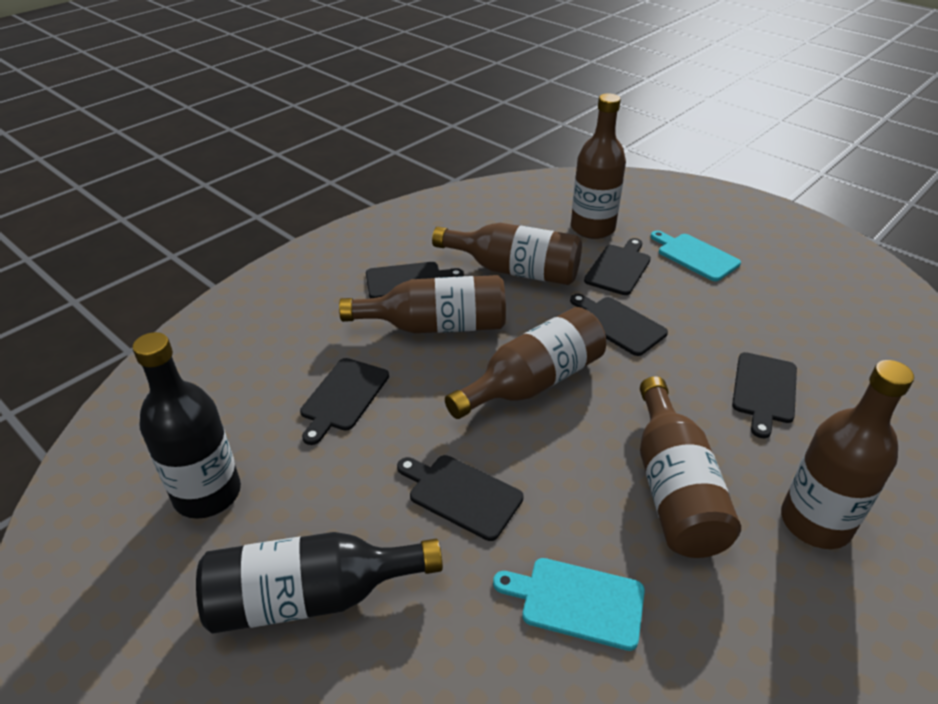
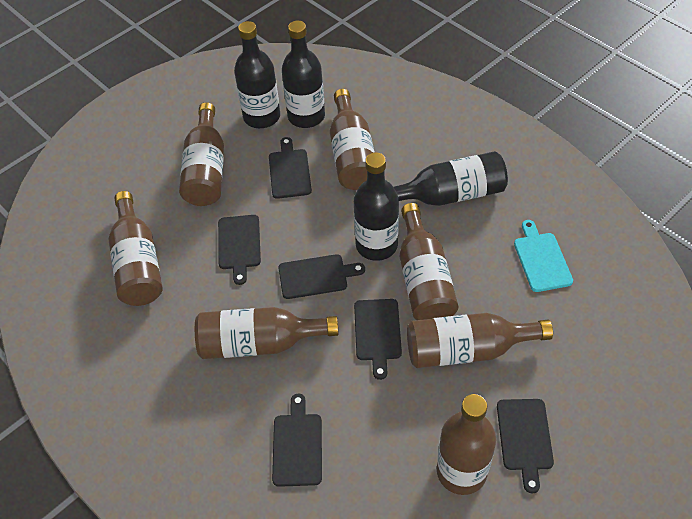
black bottle: [132,332,241,519] [196,532,443,634] = 2 -> [234,21,280,128] [282,21,325,128] [354,152,399,261] [394,151,508,206] = 4
brown bottle: [339,275,506,333] [432,223,582,285] [445,307,606,419] [571,93,626,239] [640,376,741,558] [781,360,914,549] = 6 -> [109,191,163,306] [179,102,224,206] [195,307,339,359] [330,89,375,190] [400,203,458,320] [407,313,553,368] [437,394,496,495] = 7
turquoise cutting board: [493,558,645,651] [651,231,741,281] = 2 -> [514,220,573,292] = 1

